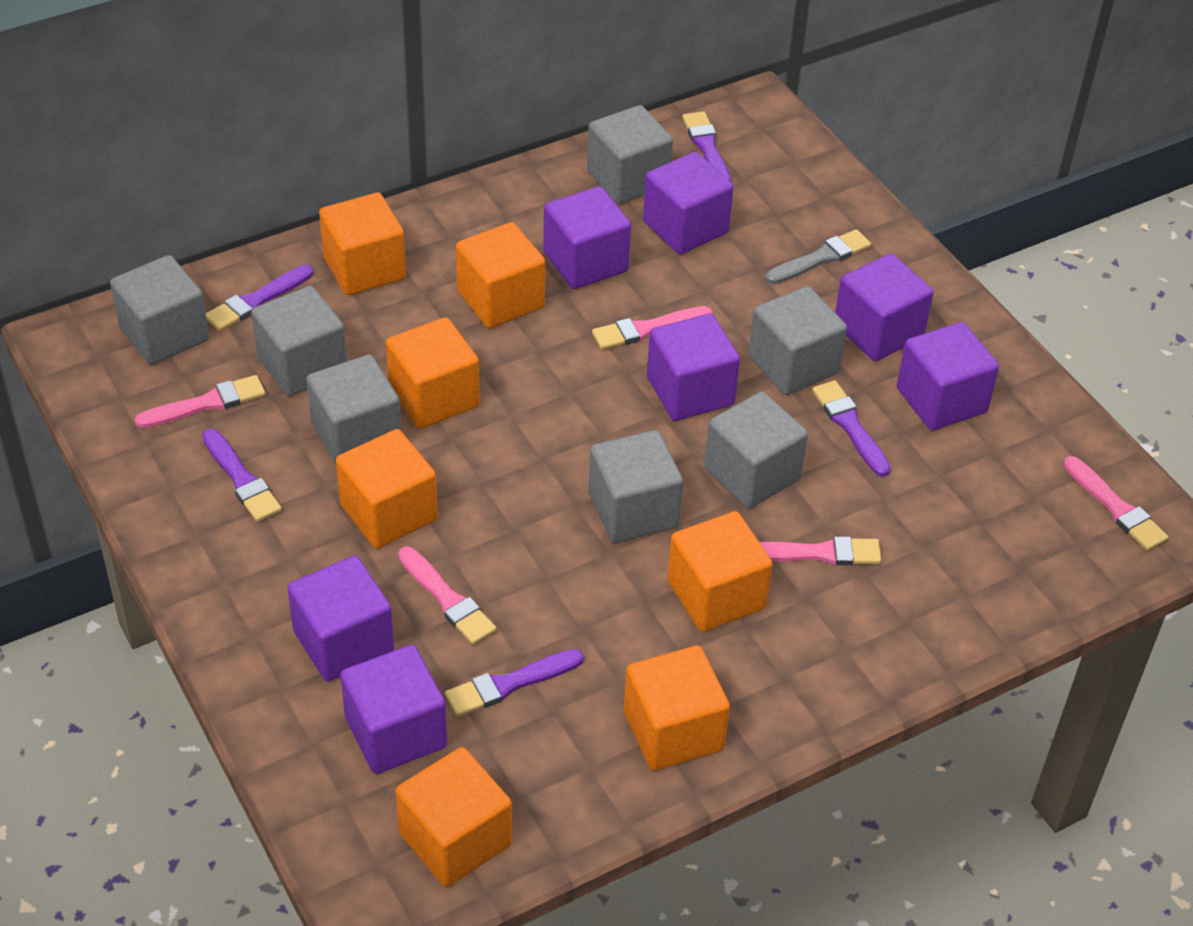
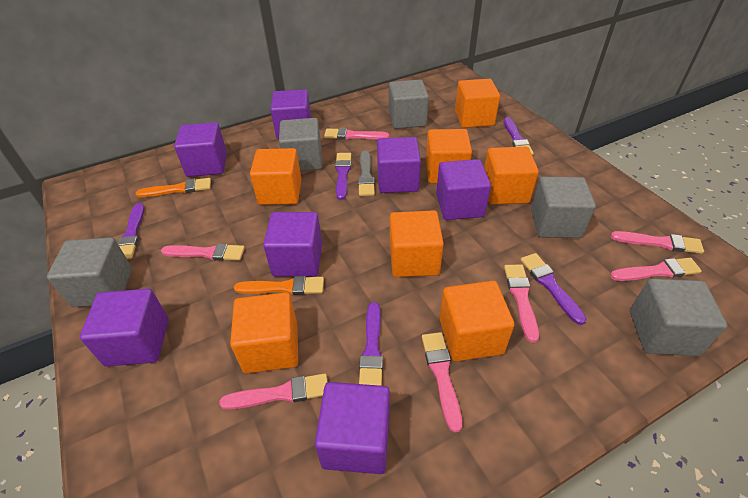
grey cube: [110,255,209,365] [251,286,347,396] [306,354,401,465] [587,105,673,204] [589,430,683,542] [704,392,808,508] [748,286,847,395] = 7 -> [47,237,132,307] [279,118,322,171] [389,80,429,129] [531,177,596,238] [630,279,728,356] = 5
orange brush: none = 0 -> [136,178,211,197] [234,276,324,295] = 2
pink brush: [135,375,265,428] [398,547,496,645] [592,306,712,350] [760,536,881,565] [1063,456,1168,551] = 5 -> [161,243,245,261] [219,374,327,410] [324,128,389,140] [422,332,462,433] [504,265,539,343] [610,258,702,281] [611,231,704,254] = 7

